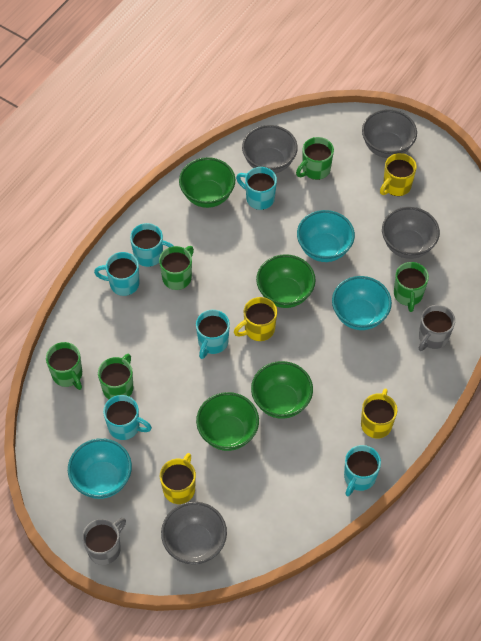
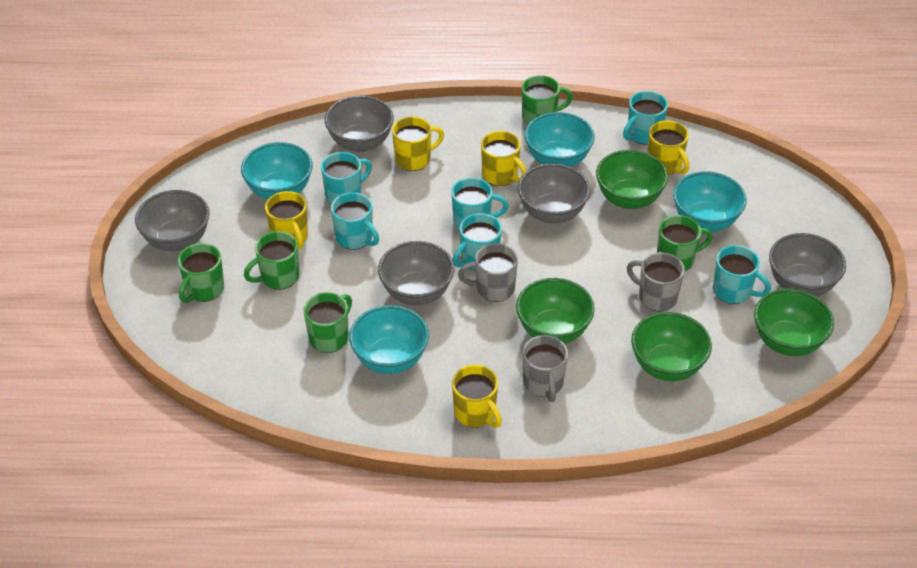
grey bowl: [161,502,227,565] [242,125,298,174] [362,109,417,158] [382,207,440,259] = 4 -> [135,190,210,251] [325,96,394,152] [378,241,454,305] [518,164,590,224] [769,233,846,296] = 5
grey mug: [82,518,126,565] [419,305,455,351] = 2 -> [458,243,518,302] [523,335,568,402] [627,252,685,312] = 3
turquoise bowl: [68,438,132,499] [297,210,355,262] [332,276,392,330] = 3 -> [241,142,313,200] [349,305,429,374] [525,112,594,167] [673,172,747,232] = 4
yellow mug: [160,453,196,504] [234,297,277,341] [361,388,397,439] [380,153,417,196] = 4 -> [265,191,308,249] [392,116,444,171] [452,365,502,428] [481,131,527,186] [648,120,689,175] = 5

